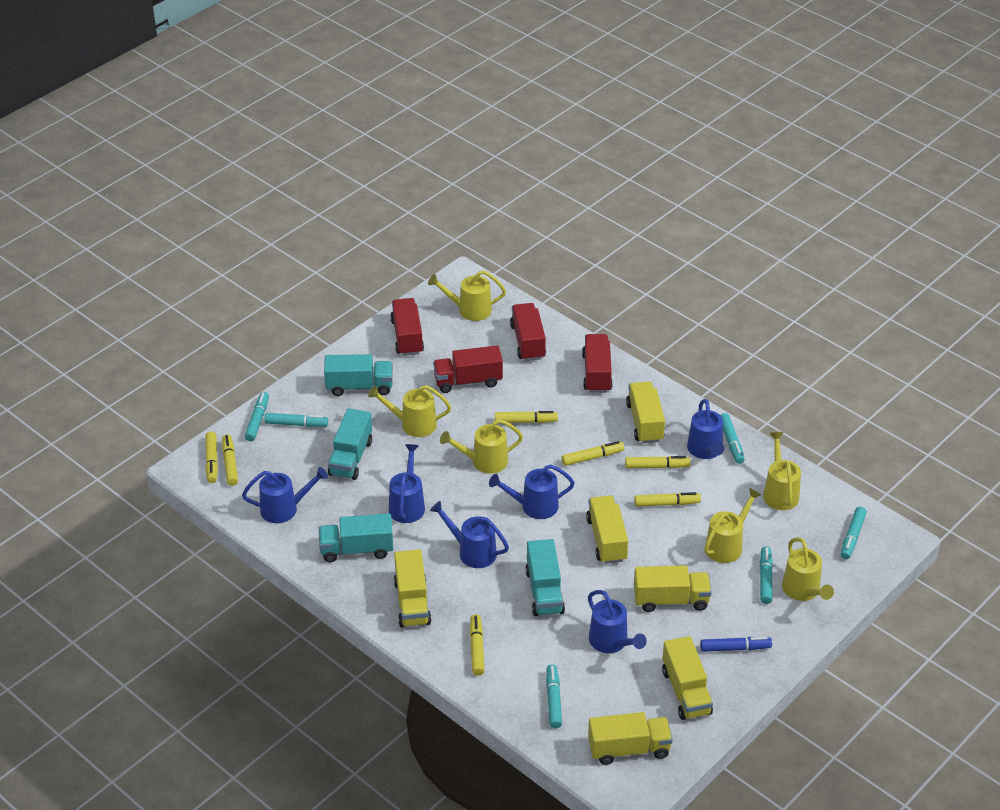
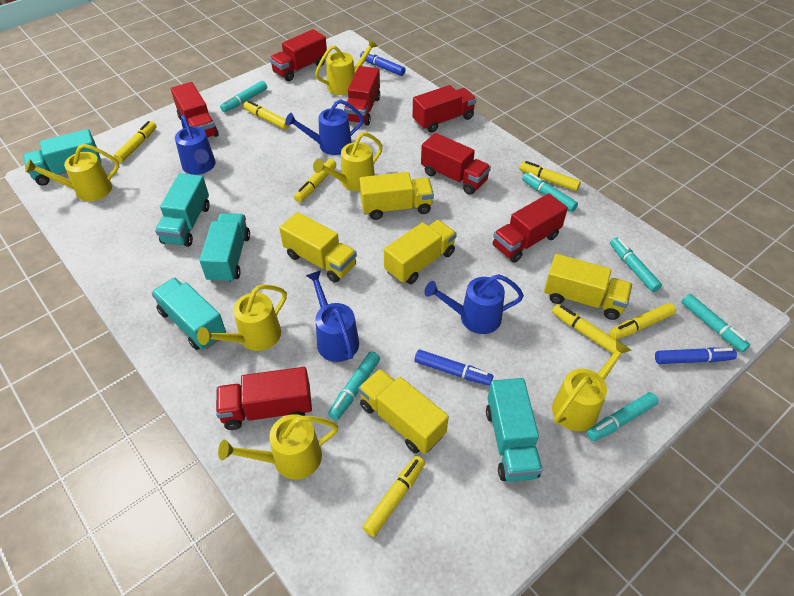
blue marker: [700,637,772,652] = 1 -> [360,50,405,76] [415,350,493,386] [655,347,737,364] = 3
blue watering can: [242,467,328,523] [389,444,425,523] [430,501,509,568] [489,464,575,519] [588,590,647,653] [687,399,724,459] = 6 -> [175,115,216,175] [285,99,364,155] [306,270,359,362] [424,274,524,334] = 4
red truck: [390,298,424,356] [433,345,503,393] [510,303,546,361] [582,334,613,393] = 4 -> [171,82,219,138] [216,367,312,430] [269,29,327,81] [344,66,380,125] [413,85,476,133] [421,133,491,195] [493,193,568,263] = 7
turquoise truck: [319,514,393,562] [324,354,393,396] [328,408,372,480] [525,539,565,616] = 4 -> [23,129,101,186] [151,278,226,350] [155,173,210,247] [199,213,250,283] [486,378,543,482] = 5
yellow truck: [394,549,431,627] [586,496,628,564] [588,712,673,765] [626,381,665,443] [634,565,712,612] [662,636,713,720] = 6 -> [279,212,357,283] [358,369,449,454] [359,172,434,220] [384,220,457,284] [544,254,632,320] = 5

